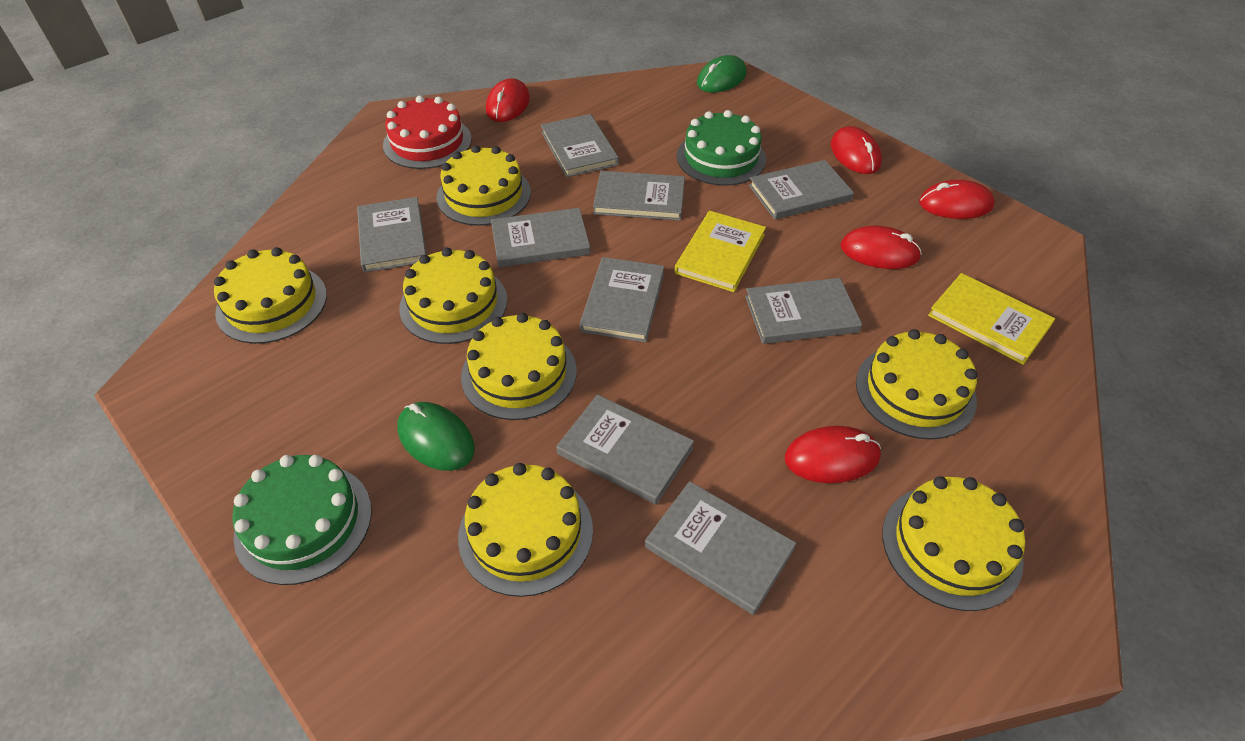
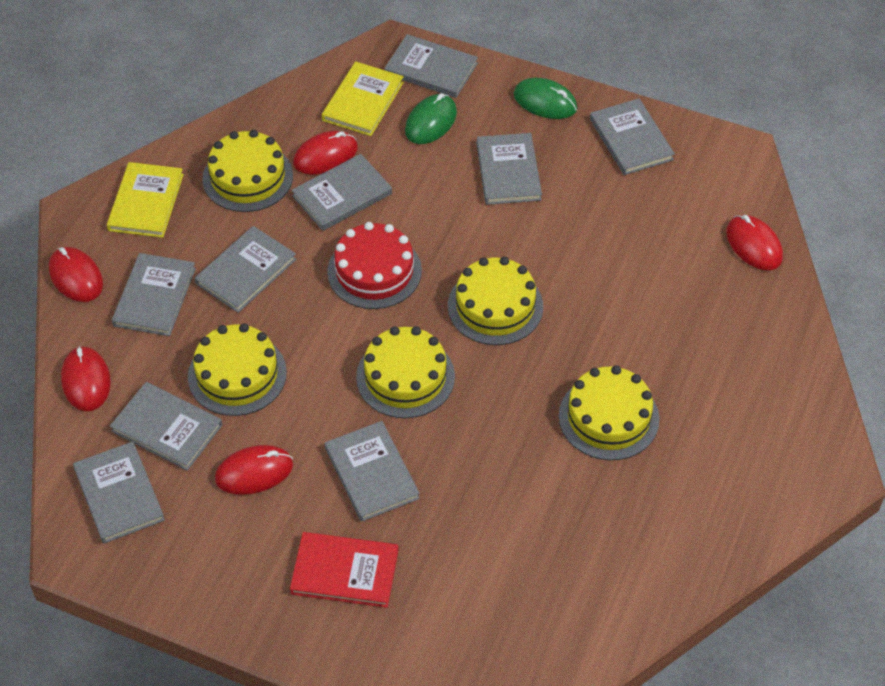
green cake: [232,455,372,585] [677,110,766,186] = 2 -> none = 0
red book: none = 0 -> [290,532,398,608] = 1
yellow cake: [214,247,327,344] [399,247,507,344] [436,145,531,226] [458,463,593,597] [461,313,577,420] [856,329,978,439] [882,476,1025,611] = 7 -> [188,323,287,416] [202,130,293,212] [356,326,455,418] [448,257,543,345] [559,365,659,460] = 5

